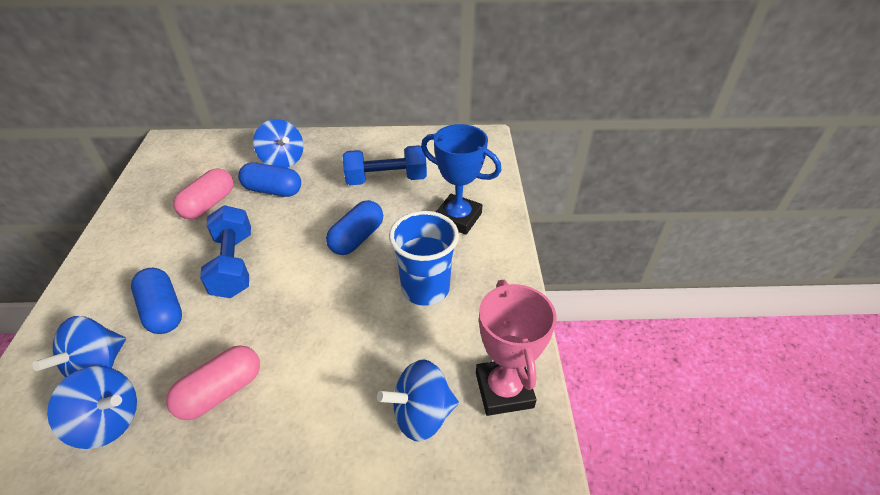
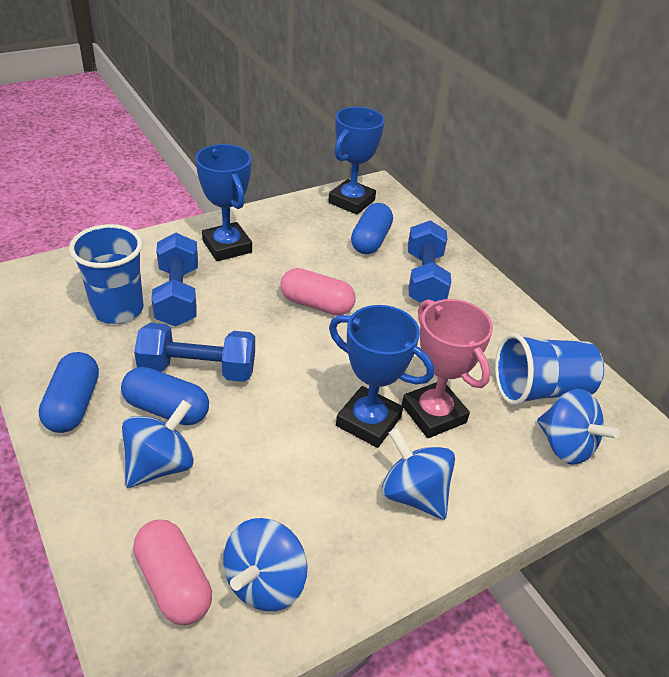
blue cup: [389,211,459,306] = 1 -> [69,224,144,324] [495,333,604,406] = 2
blue dumbbell: [200,205,251,298] [342,145,427,185] = 2 -> [134,323,255,382] [151,233,198,327] [408,220,451,303] = 3
blue trophy: [421,124,502,235] = 1 -> [195,144,252,261] [328,107,385,215] [329,305,434,448] = 3

